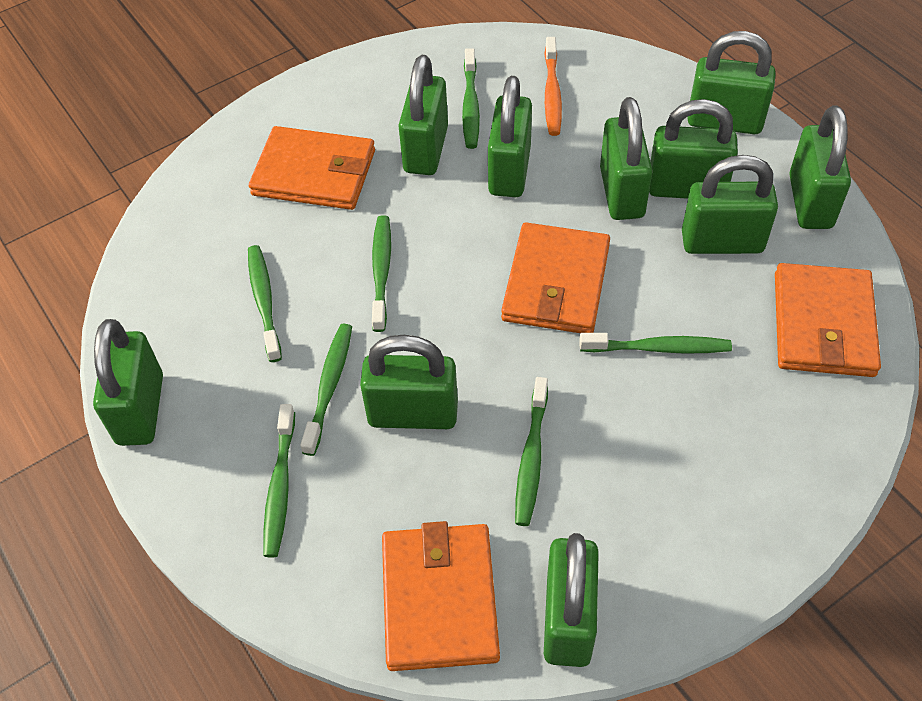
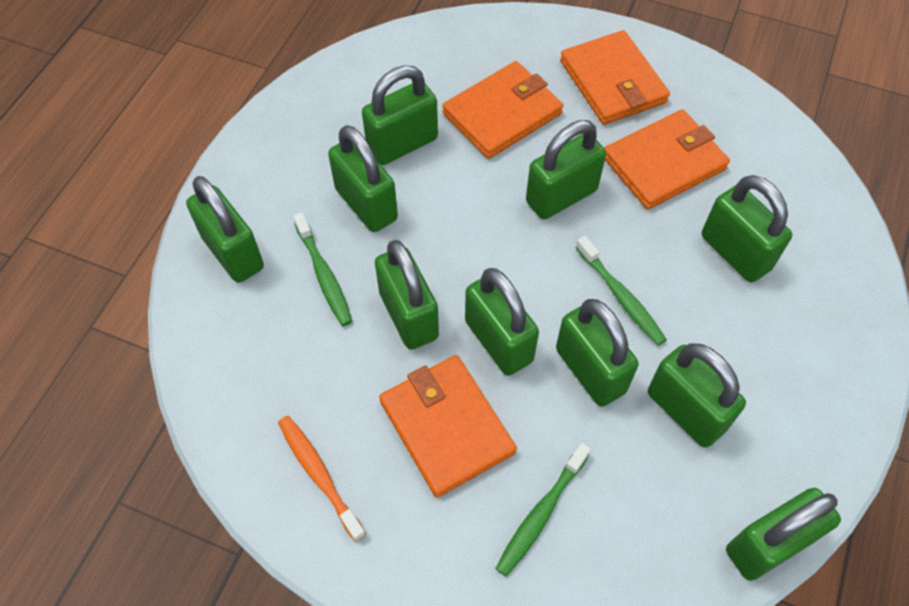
green toothbrush: [248,245,282,362] [263,404,295,558] [300,324,352,456] [372,215,391,332] [462,48,480,149] [515,377,548,526] [579,333,732,354] = 7 -> [293,212,352,326] [495,443,591,577] [575,236,667,346] = 3

